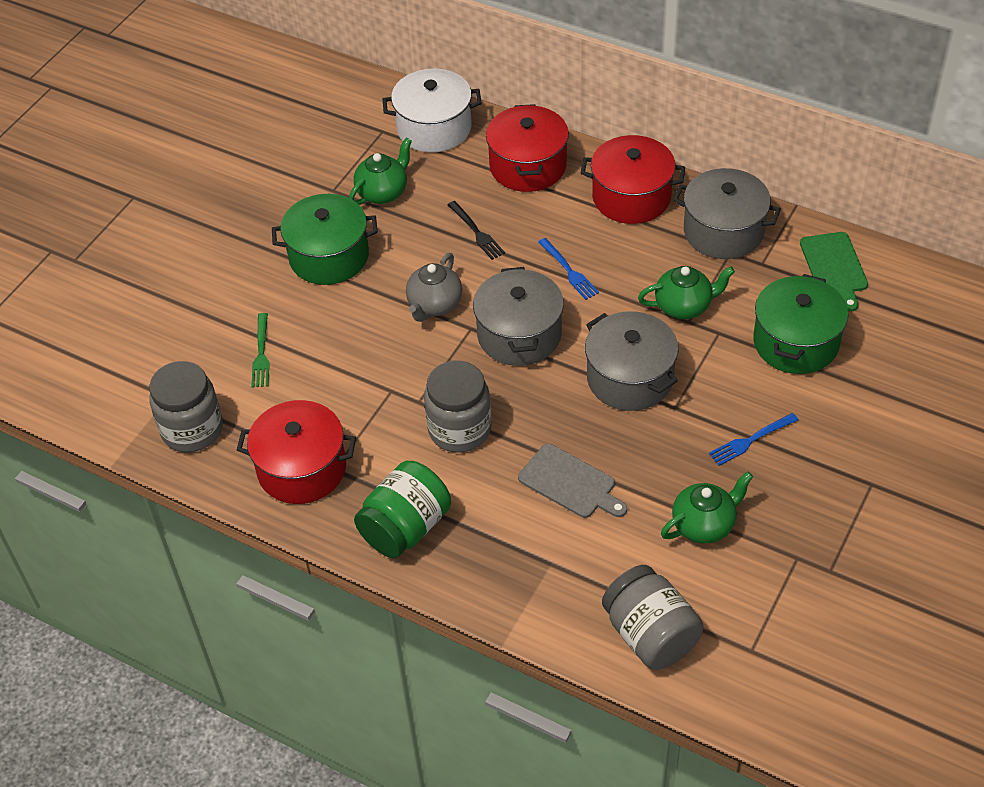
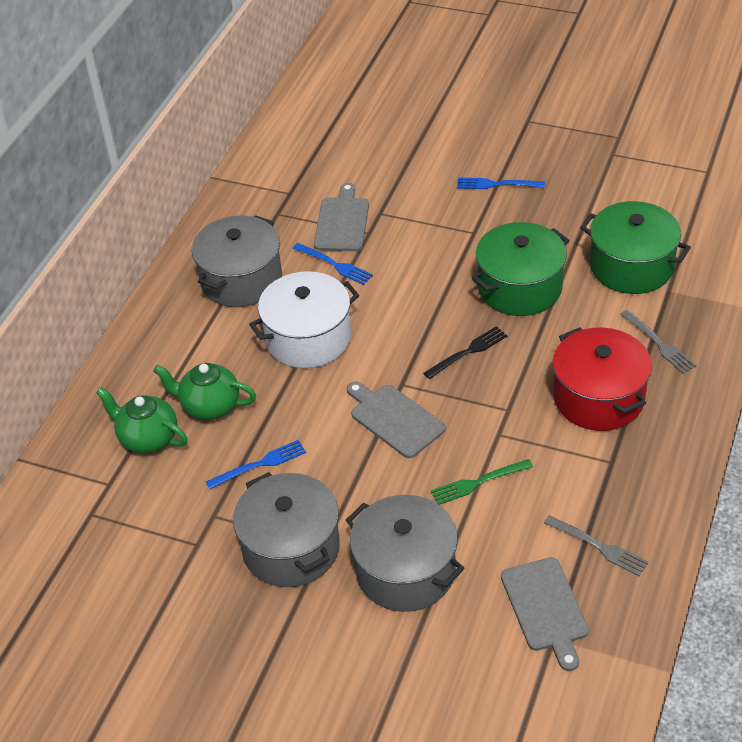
blue fork: [538,238,599,300] [709,413,798,466] = 2 -> [206,440,306,489] [293,243,373,285] [457,177,545,189] = 3
green cutting board: [800,232,868,311] = 1 -> none = 0
green jar: [354,461,451,558] = 1 -> none = 0
green teapot: [349,138,412,205] [638,266,735,319] [661,471,753,544] = 3 -> [96,387,187,454] [153,363,256,420] = 2
grey cutting board: [518,443,627,518] = 1 -> [314,183,369,251] [347,382,446,458] [501,557,589,671] = 3
grey fork: none = 0 -> [544,515,649,576] [620,310,696,374] = 2
grey jar: [149,361,223,452] [424,360,491,453] [602,565,704,670] = 3 -> none = 0
grey teapot: [406,253,462,322] = 1 -> none = 0
red pot: [237,400,356,504] [486,104,569,192] [581,135,685,224] = 3 -> [553,327,652,431] = 1

